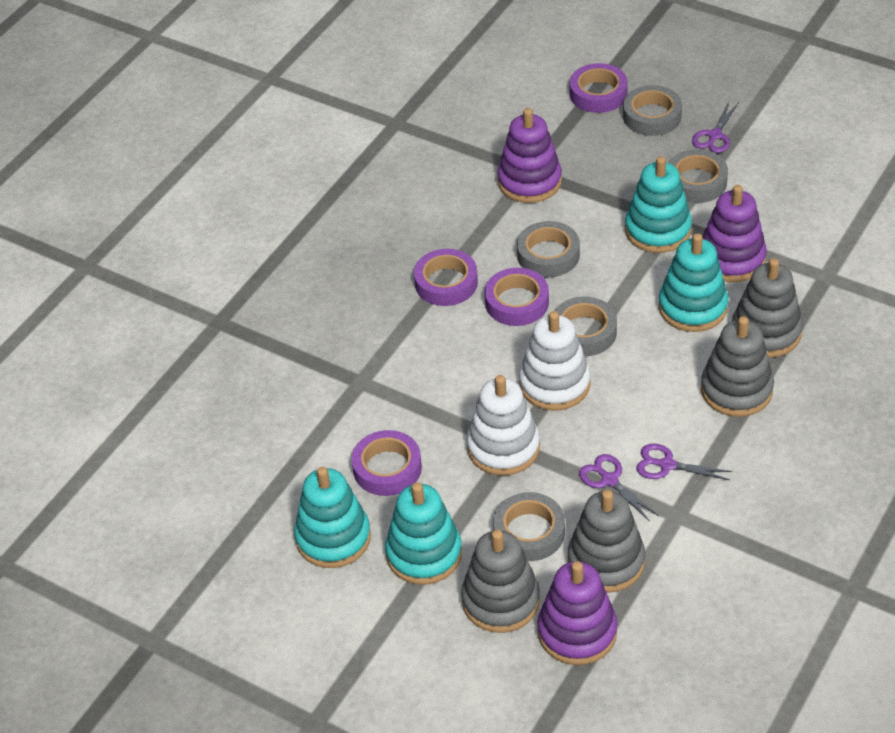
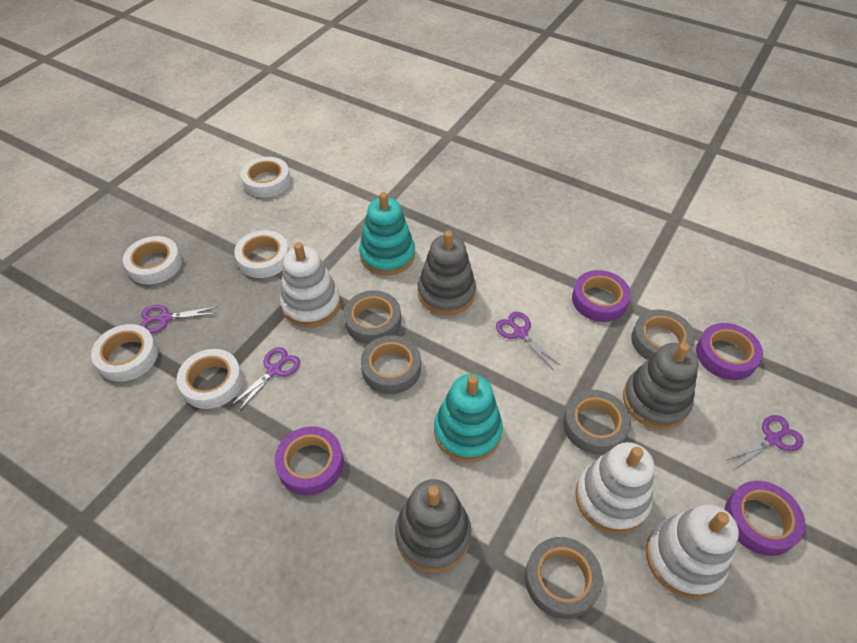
grey stacking toy: [461,530,540,633] [568,490,645,593] [701,316,774,417] [732,258,803,358] = 4 -> [395,479,471,572] [418,231,476,315] [623,342,698,429] = 3
purple scissors: [579,454,659,520] [636,444,732,480] [692,102,739,153] = 3 -> [140,305,218,334] [230,347,300,412] [496,312,561,369] [727,415,804,469] = 4
purple stacking toy: [497,108,562,203] [537,561,618,665] [703,185,767,282] = 3 -> none = 0
turquoise stacking toy: [294,467,371,568] [385,483,462,585] [625,156,692,253] [658,233,728,332] = 4 -> [359,192,415,275] [434,374,503,462] = 2
white stacking toy: [466,375,540,476] [519,311,591,411] = 2 -> [280,242,341,327] [575,442,654,534] [646,504,739,598] = 3
white tape: none = 0 -> [91,324,158,382] [123,236,182,284] [177,349,243,409] [234,230,289,278] [241,157,291,198] = 5

